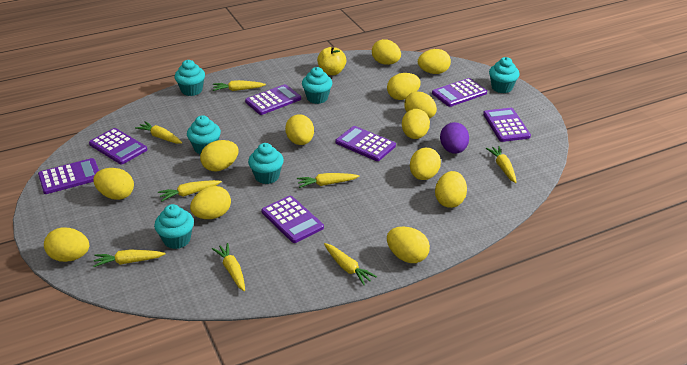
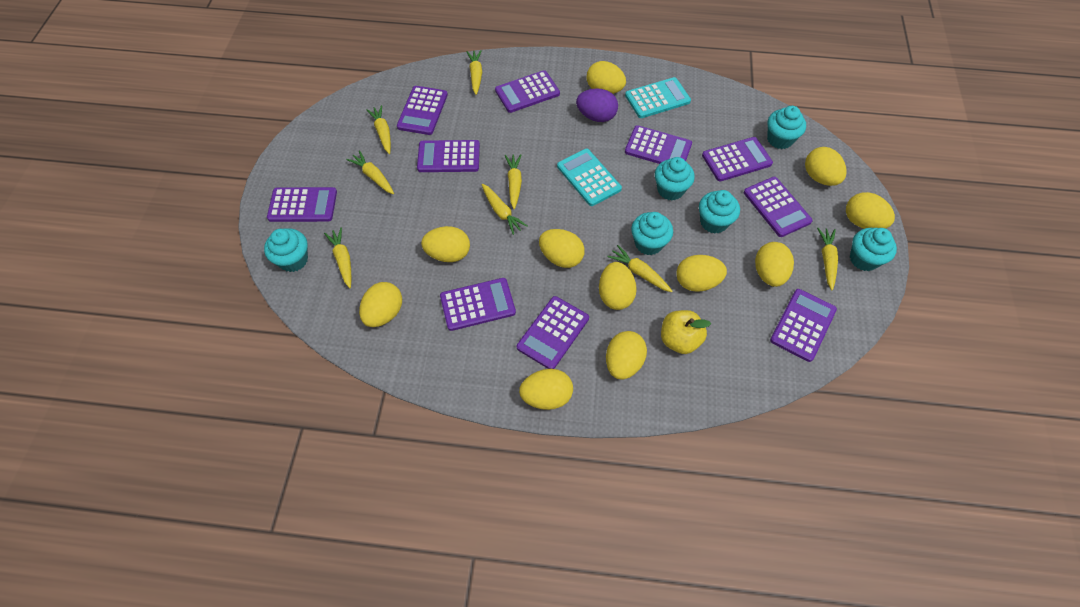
purple calculator: [38,158,99,194] [89,128,147,165] [245,84,301,115] [261,196,324,243] [336,126,396,161] [432,78,487,107] [483,108,531,142] = 7 -> [267,187,337,222] [397,86,448,135] [417,140,480,172] [440,278,516,331] [495,70,560,113] [517,296,589,369] [625,125,692,164] [702,137,773,181] [744,177,813,237] [770,289,837,362] = 10
turquoise calculator: none = 0 -> [557,149,622,206] [625,77,691,118] = 2
yellow egg: [44,228,89,262] [93,168,134,200] [190,186,231,219] [200,140,239,171] [285,114,314,145] [372,39,401,65] [387,73,421,100] [387,227,430,263] [402,109,430,139] [404,92,437,119] [410,148,441,180] [418,49,451,74] [435,171,467,208] = 13 -> [359,282,402,327] [421,226,470,262] [519,369,573,410] [539,229,585,268] [587,61,626,94] [599,262,637,310] [606,331,647,380] [677,255,727,292] [755,242,794,287] [805,147,847,186] [846,192,895,229] = 11

